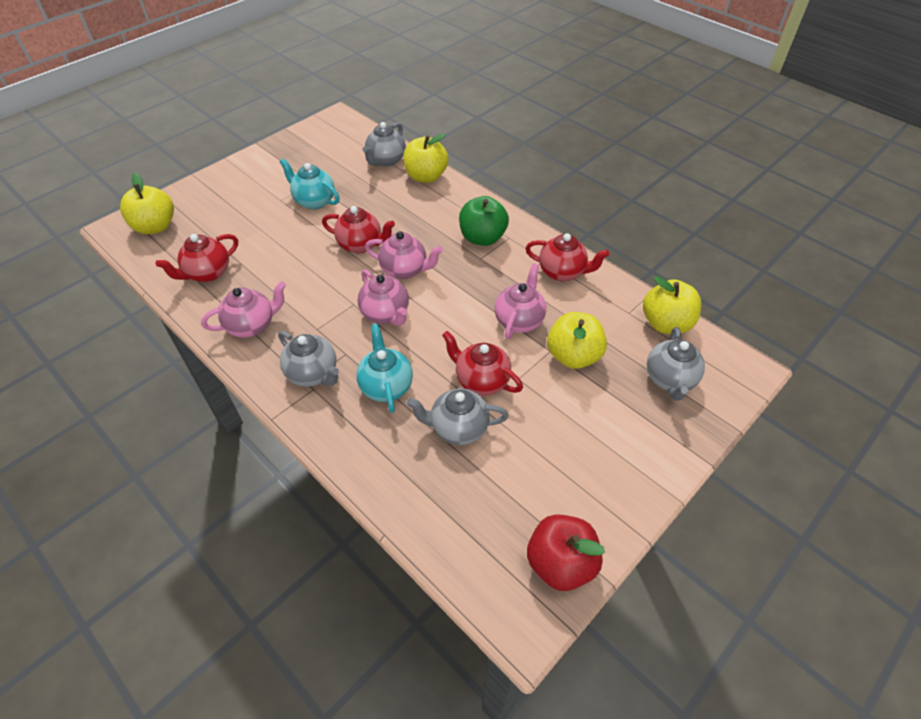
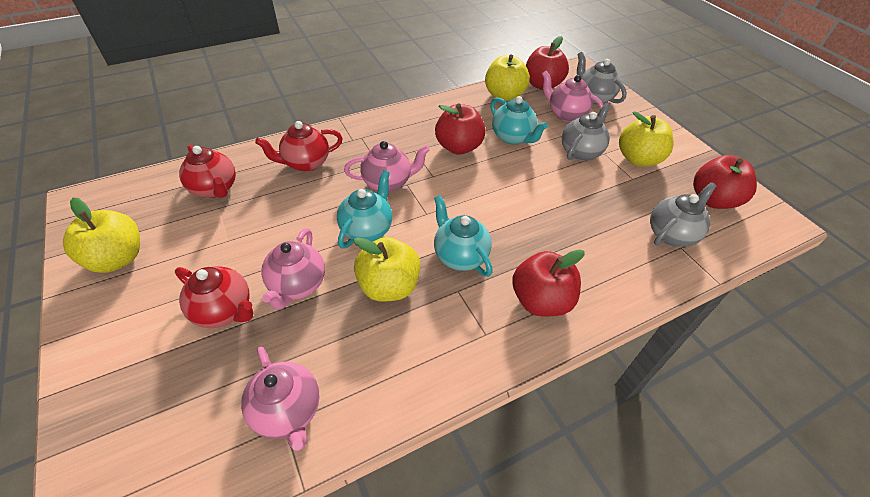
green apple: [459,196,509,246] = 1 -> none = 0
grey teapot: [278,331,339,387] [362,122,406,167] [406,388,509,445] [647,327,705,401] = 4 -> [562,103,610,161] [577,52,627,104] [650,182,716,247] = 3
red apple: [527,514,605,591] = 1 -> [435,104,486,155] [512,249,585,317] [526,36,569,90] [693,155,757,209] = 4
red teapot: [156,234,238,282] [322,206,395,253] [442,331,523,396] [525,233,609,281] = 4 -> [175,267,253,328] [179,145,236,198] [255,121,343,172] = 3
turquoise teapot: [279,158,340,209] [356,324,413,413] = 2 -> [337,170,392,249] [434,195,493,277] [490,96,548,145] = 3

